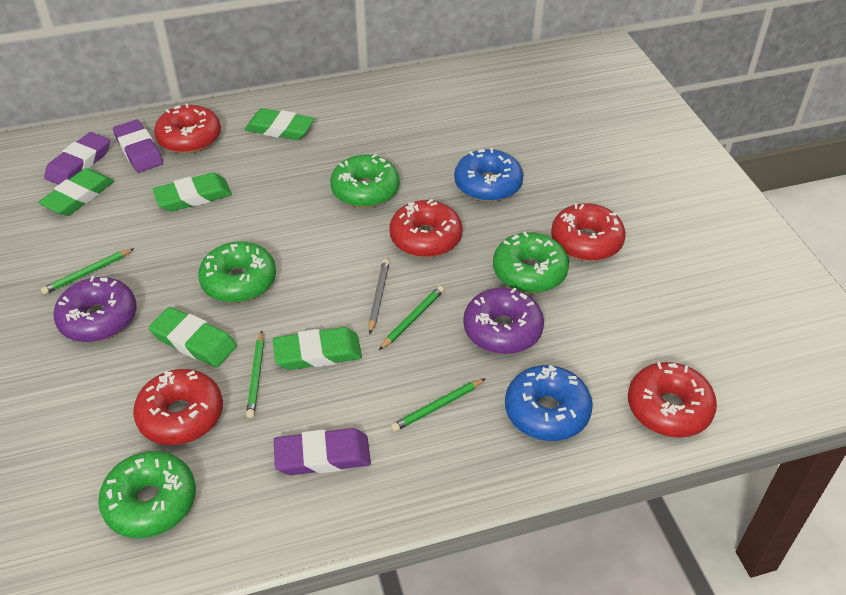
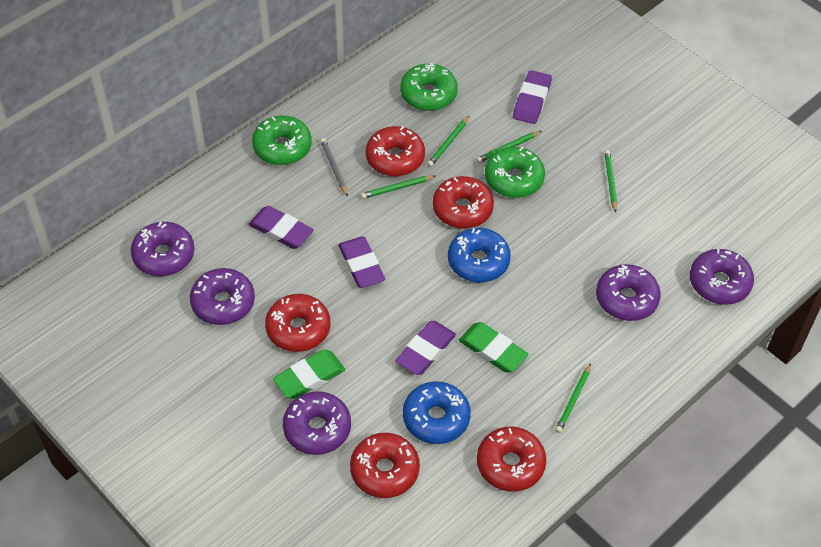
green donut: [98,451,196,538] [198,241,276,303] [330,154,400,208] [493,232,569,293] = 4 -> [252,116,312,165] [400,63,458,111] [485,147,545,198] = 3
green eraser: [38,168,114,216] [149,307,237,367] [152,173,232,212] [245,108,315,140] [273,327,362,370] = 5 -> [273,350,345,399] [459,322,528,373] = 2
green pencil: [41,248,135,295] [246,331,264,418] [379,286,444,350] [391,378,486,432] = 4 -> [361,175,435,199] [427,116,469,167] [476,131,541,163] [555,363,591,433] [604,150,617,213] = 5
purple donut: [53,276,137,342] [463,288,544,354] = 2 -> [131,222,194,276] [190,268,255,325] [283,392,351,455] [596,264,661,321] [690,248,754,305] = 5
purple eraser: [44,132,110,185] [113,120,163,173] [274,428,371,475] = 3 -> [248,206,314,249] [338,237,385,288] [395,321,456,375] [513,70,552,124] = 4

